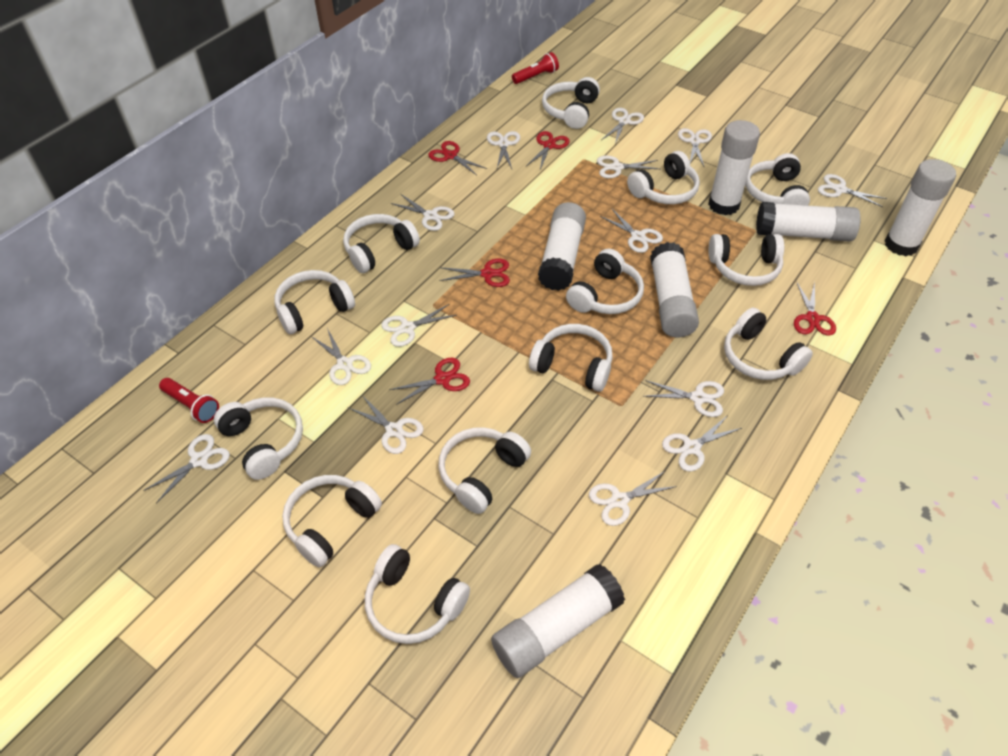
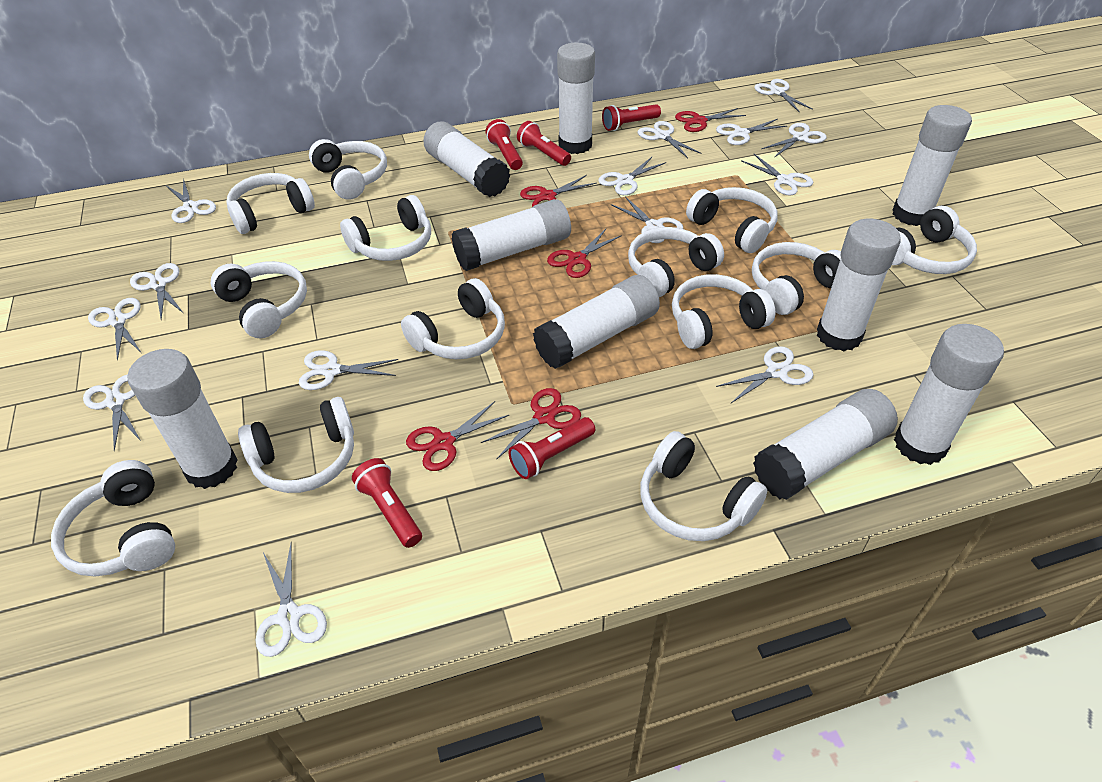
red flashlight: [159,378,219,423] [512,52,559,84] = 2 -> [352,458,422,548] [485,119,523,170] [508,417,595,479] [517,121,571,166] [602,104,661,131] = 5
white glue stick: [491,564,625,678] [538,202,586,291] [650,242,699,337] [708,120,760,215] [756,202,860,242] [885,159,956,256] = 6 -> [128,349,238,489] [423,121,511,197] [451,199,571,271] [533,275,660,369] [557,42,595,154] [753,389,898,500] [817,219,901,351] [893,105,972,226] [894,324,1004,465] = 9

